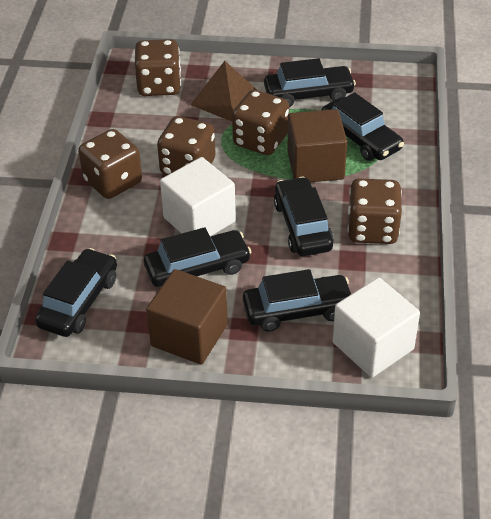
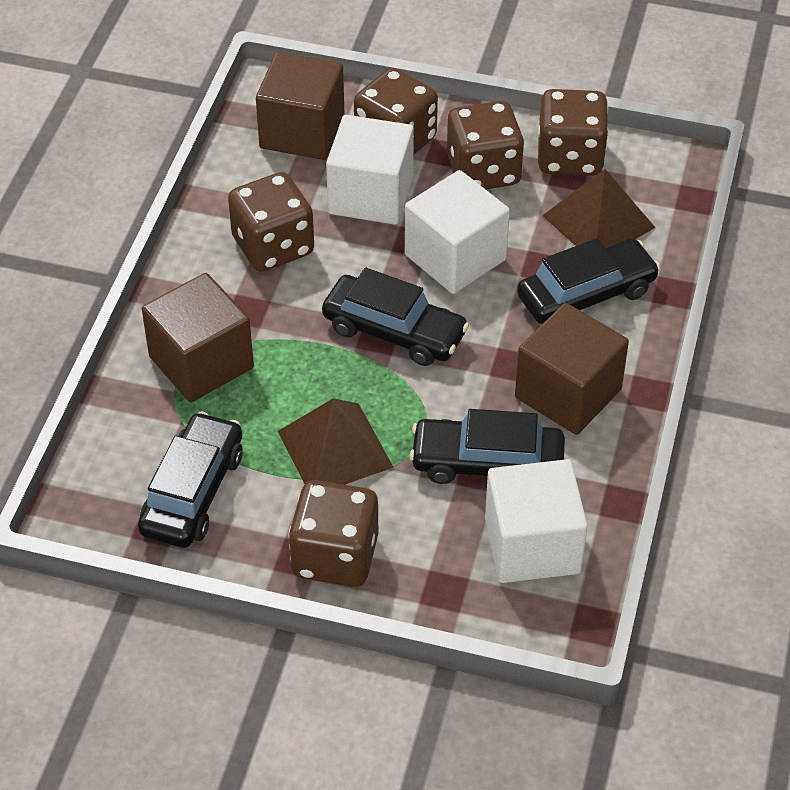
black car: [35,248,117,337] [144,227,251,287] [243,269,351,332] [264,58,356,107] [274,177,334,256] [321,92,404,161] = 6 -> [138,411,243,548] [322,267,469,366] [410,409,565,484] [517,238,660,324] = 4
brown cube: [146,269,228,364] [287,109,347,182] = 2 -> [142,273,254,402] [256,52,345,160] [515,303,629,435] = 3
brown pyramid: [190,61,257,121] = 1 -> [278,398,393,485] [542,169,656,247] = 2
white cube: [160,157,236,236] [333,277,420,377] = 2 -> [326,115,414,225] [405,170,510,294] [485,459,588,583] = 3

